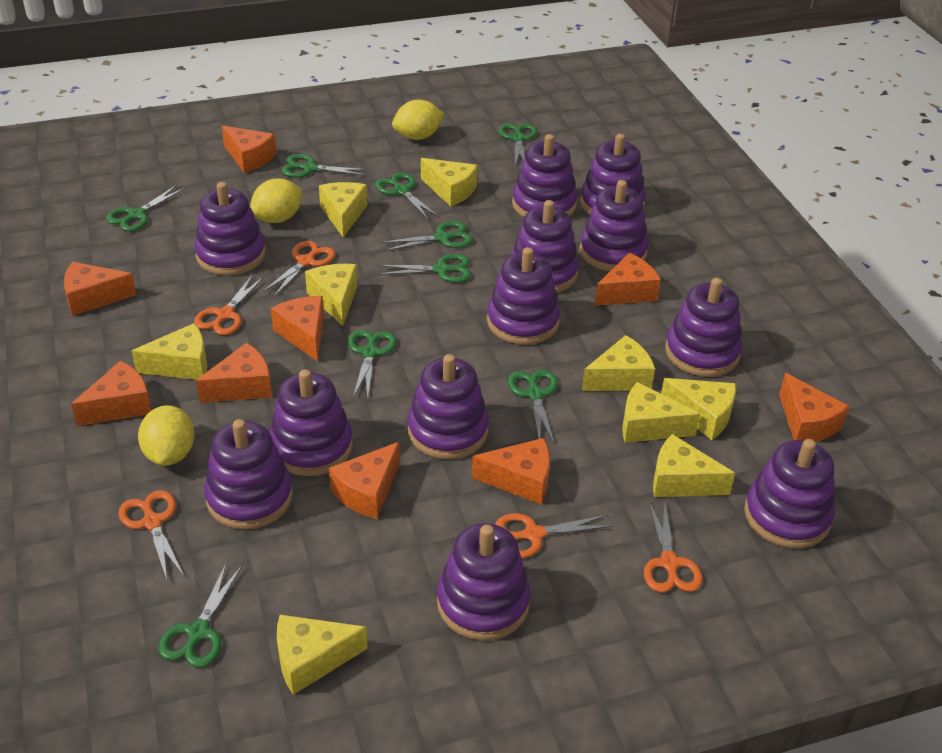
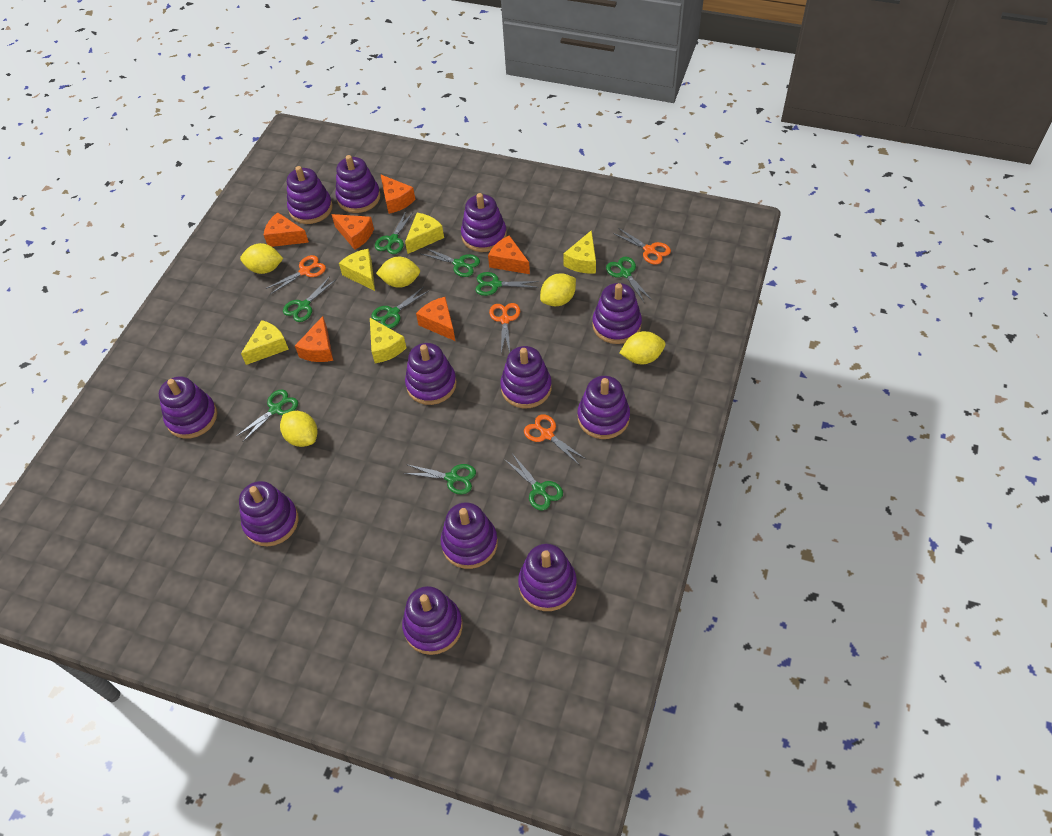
orange cheese: [64,262,136,316] [71,361,152,426] [196,343,272,403] [222,126,276,173] [271,296,324,362] [329,442,400,519] [472,438,550,504] [594,253,661,306] [779,373,849,442] = 9 -> [264,212,309,247] [295,316,333,362] [331,214,374,250] [380,174,415,214] [416,297,455,341] [488,235,530,274] = 6
orange scissors: [118,490,184,580] [194,274,264,335] [263,241,335,297] [495,513,614,558] [644,499,703,593] = 5 -> [266,255,326,294] [489,303,520,352] [524,414,586,464] [613,228,671,265] = 4
yellow cheese: [131,323,207,380] [277,615,368,695] [305,264,358,326] [319,182,368,237] [421,158,478,207] [582,335,655,391] [623,382,700,443] [653,434,735,497] [661,378,736,440] = 9 -> [241,320,289,365] [339,248,375,291] [370,318,406,363] [405,213,444,254] [563,230,596,273] = 5
yellow lemon: [138,405,195,466] [250,179,302,223] [392,100,444,140] = 3 -> [240,243,283,274] [280,411,317,447] [376,257,420,288] [540,273,576,306] [620,331,665,364] = 5

